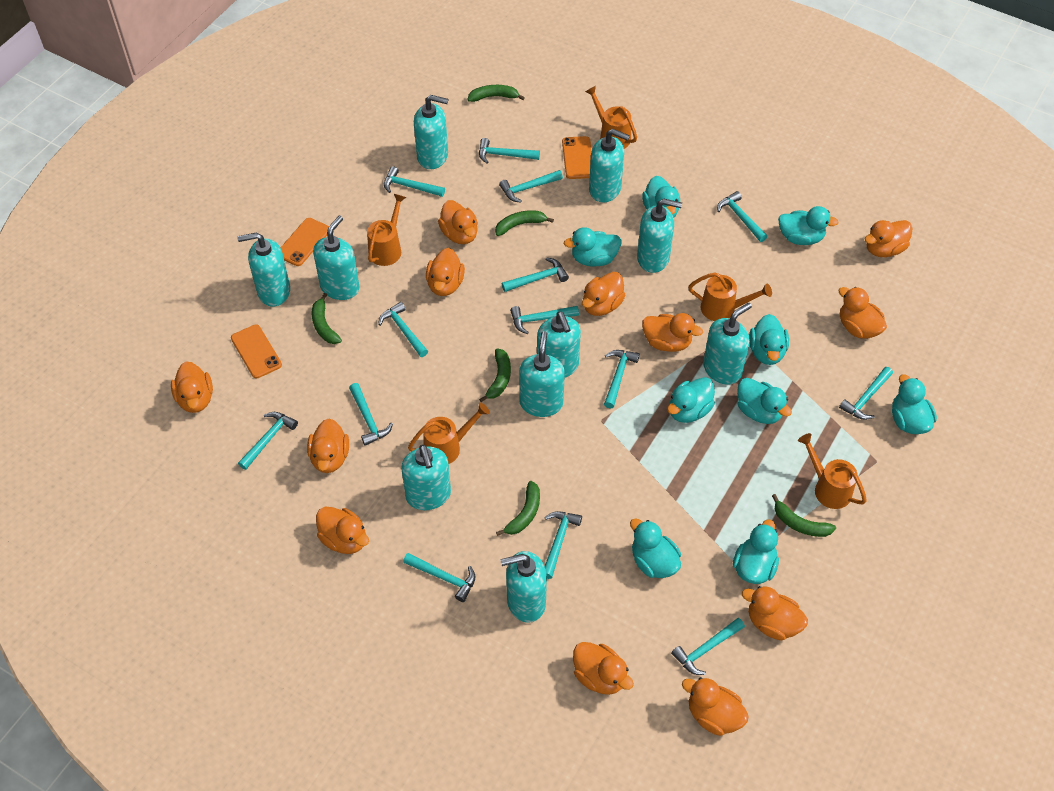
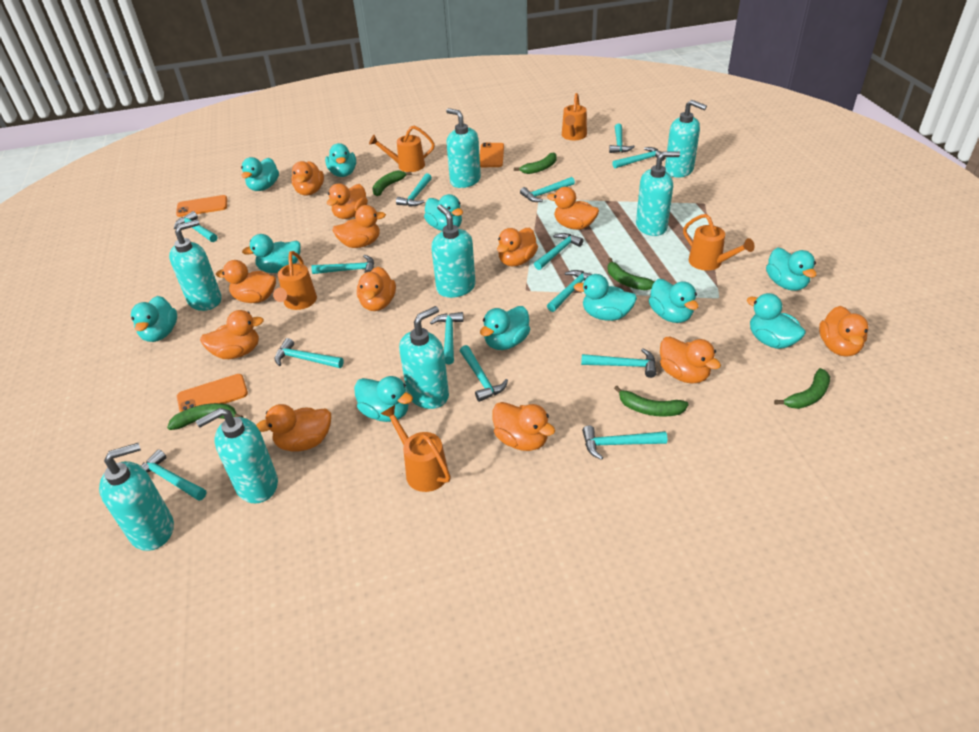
turquoise duck: [564,227,622,267] [630,518,681,578] [642,176,680,218] [667,377,715,423] [733,519,779,584] [737,378,792,424] [749,314,789,365] [778,206,839,245] [892,374,937,434] = 9 -> [131,296,177,342] [241,157,279,191] [242,234,301,273] [325,143,356,177] [354,376,413,422] [424,194,463,231] [480,306,530,350] [574,274,637,321] [649,279,698,323] [747,293,806,349] [766,248,817,291] = 11
turquoise soap dispenser: [237,232,290,306] [313,216,360,300] [401,444,451,510] [414,95,448,169] [500,551,547,623] [519,331,565,417] [537,311,581,378] [589,129,630,203] [637,198,682,273] [703,303,752,385] = 10 -> [99,443,174,551] [169,220,222,311] [196,408,278,503] [399,306,449,409] [431,205,476,298] [446,108,481,188] [636,152,680,236] [665,100,707,178] = 8

